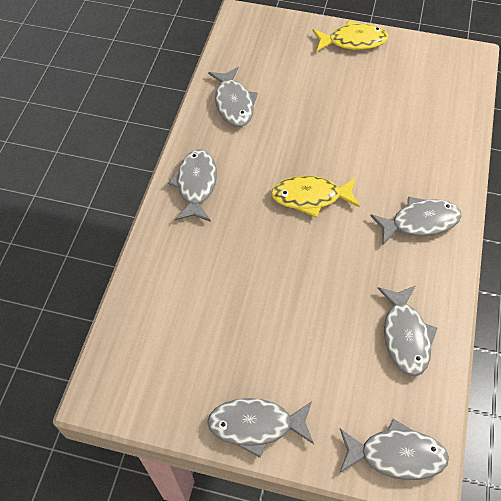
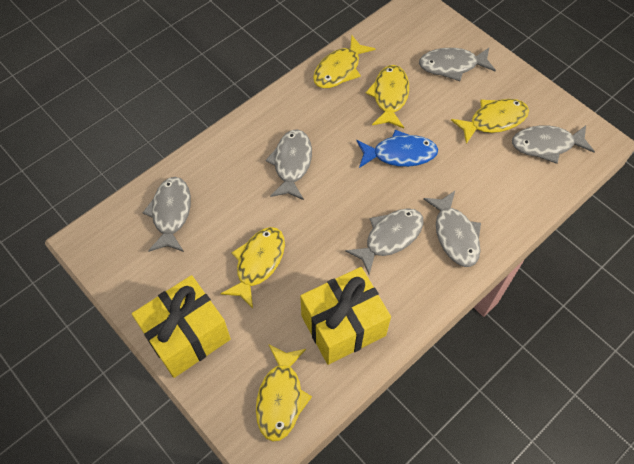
blue fish: none = 0 -> [356,130,438,168] = 1
yellow fish: [271,176,360,218] [313,21,388,52] = 2 -> [220,227,285,308] [256,344,312,441] [313,35,375,88] [366,65,409,129] [451,99,529,144] = 5
yellow gift: none = 0 -> [132,275,231,378] [300,267,391,365] = 2

